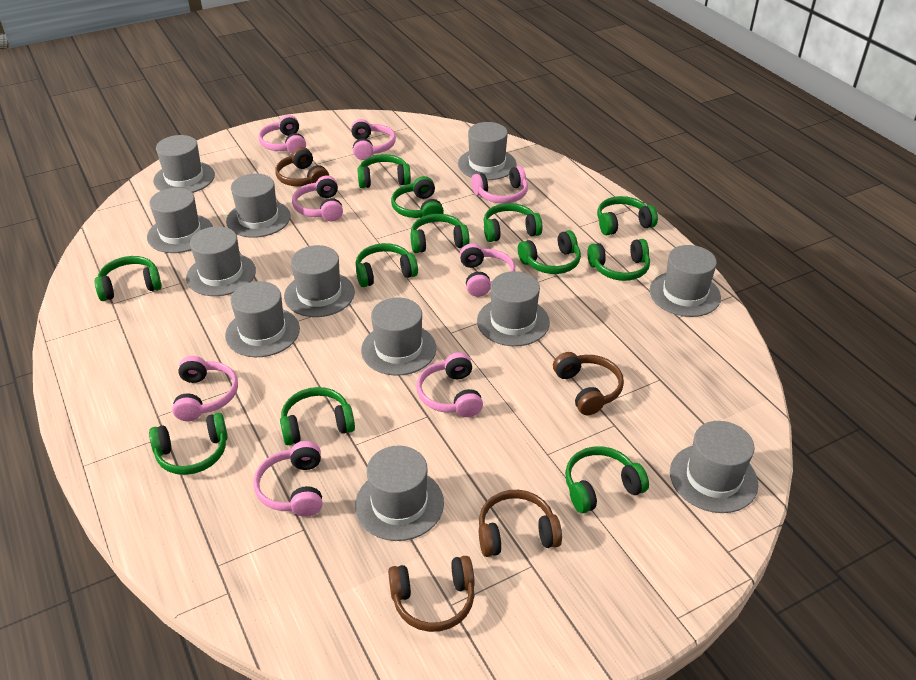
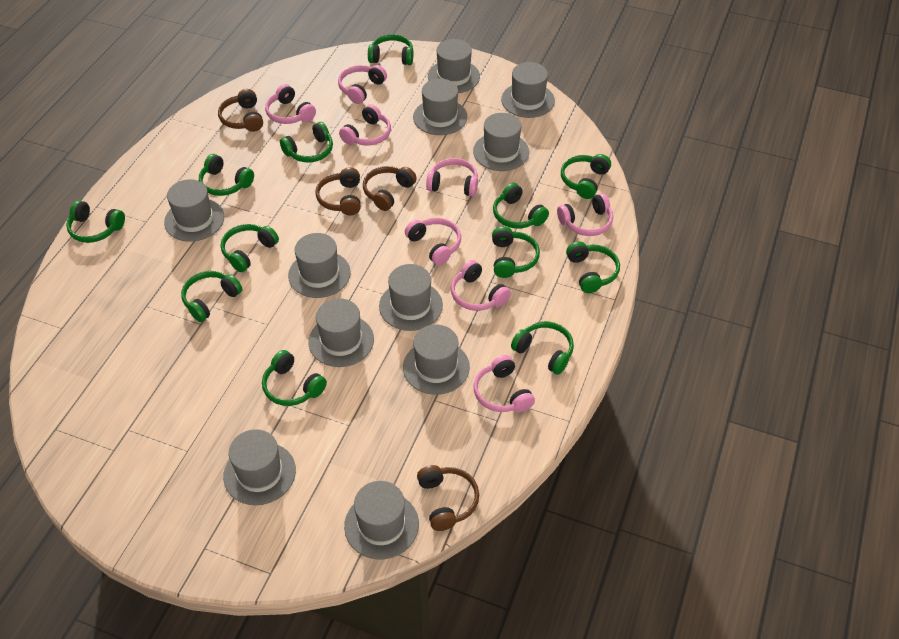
grey hat: [147,188,213,253] [153,135,215,193] [186,226,256,296] [225,281,300,357] [226,174,291,238] [284,245,355,317] [355,446,444,541] [361,298,436,376] [458,122,517,180] [477,271,550,346] [649,245,721,317] [670,421,758,513] = 12 -> [164,179,224,242] [223,429,296,505] [288,233,351,298] [308,298,374,367] [344,481,419,559] [379,264,443,331] [403,324,470,395] [413,79,467,135] [428,39,480,93] [473,113,529,171] [501,62,555,118] = 11

